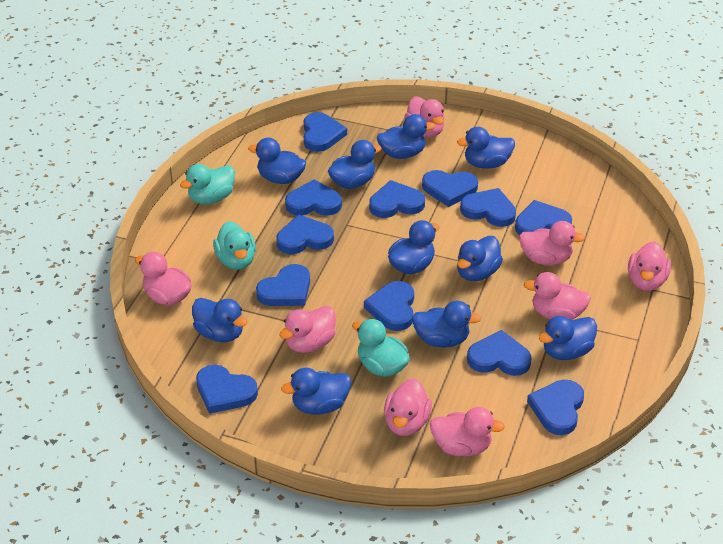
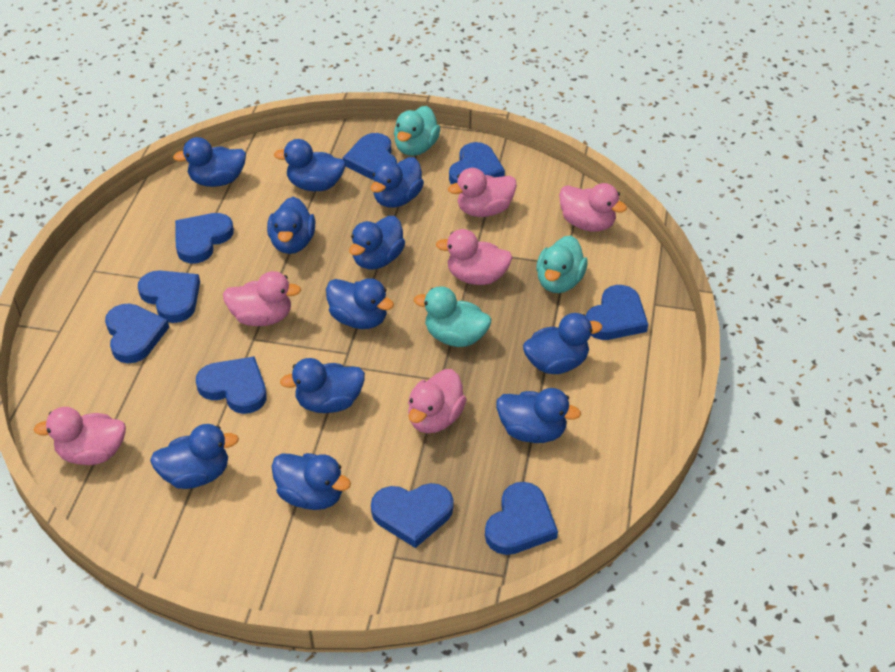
blue duck: [192,298,247,342] [248,138,306,184] [281,368,351,415] [328,140,382,189] [377,114,435,159] [388,220,440,274] [412,301,481,348] [457,127,515,169] [457,236,503,281] [539,316,597,360] = 10 -> [150,424,239,489] [173,137,246,187] [267,197,315,254] [272,453,351,510] [274,139,346,191] [280,358,365,413] [326,278,394,329] [349,216,405,270] [371,157,424,208] [496,388,581,443] [523,313,602,374] = 11
blue heart: [196,365,258,414] [256,264,310,306] [276,214,334,254] [285,179,342,216] [304,112,347,152] [364,281,414,331] [369,180,425,218] [422,170,478,207] [460,188,516,227] [467,330,532,376] [515,200,572,235] [527,380,584,435] = 12 -> [105,304,169,363] [138,270,200,323] [175,213,234,263] [196,357,267,414] [343,133,397,180] [371,483,453,548] [449,142,505,184] [485,482,558,555] [586,285,648,340] = 9
pink duck: [135,252,192,305] [279,306,336,353] [384,378,432,436] [405,96,445,138] [430,407,505,456] [519,221,585,265] [523,272,591,320] [628,241,671,291] = 8 -> [34,407,126,465] [223,271,301,326] [408,369,467,433] [436,229,513,285] [448,168,517,217] [559,183,627,232] = 6

